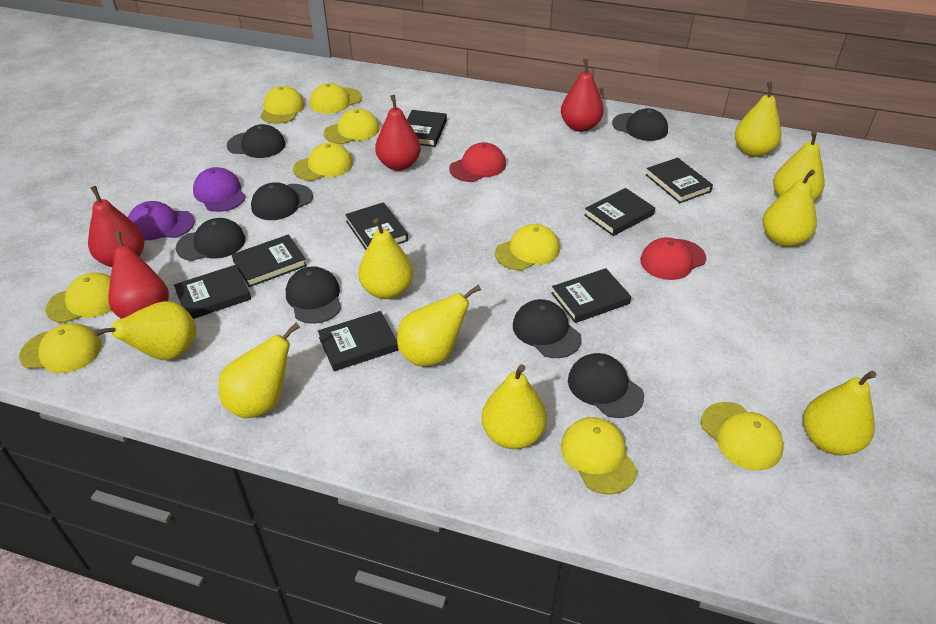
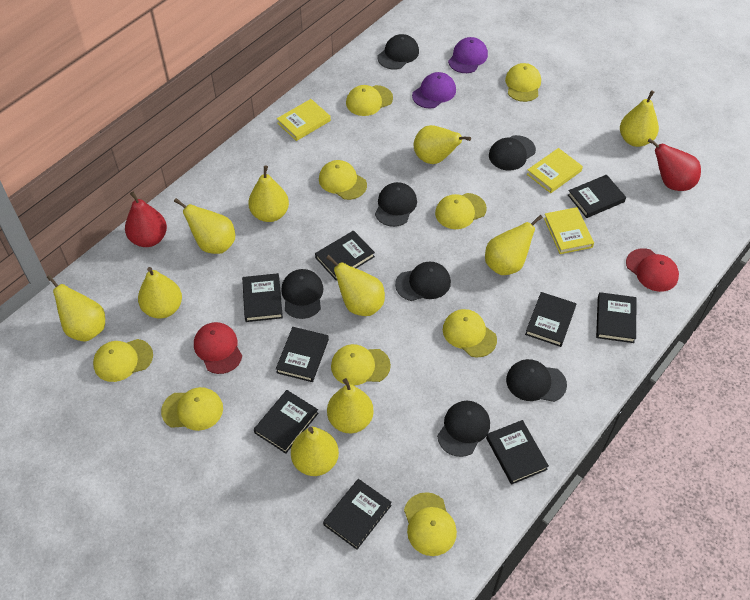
black book: [174,265,251,319] [232,234,307,287] [318,311,399,371] [345,202,408,250] [407,110,447,147] [551,268,631,323] [584,188,655,236] [646,158,713,203] = 8 -> [242,273,283,322] [254,390,319,454] [276,327,329,382] [315,230,375,281] [323,479,392,550] [486,420,549,485] [525,292,576,347] [568,175,626,218] [596,292,637,343] = 9
red pear: [88,186,145,267] [109,231,169,319] [375,95,421,171] [561,59,604,132] = 4 -> [125,192,167,247] [647,138,701,191] = 2
yellow book: none = 0 -> [277,99,331,141] [527,148,583,193] [544,207,594,254] = 3
yellow pear: [94,301,196,360] [218,323,300,418] [358,218,413,299] [397,285,481,366] [482,364,547,449] [735,82,781,157] [763,169,817,247] [773,130,825,200] [803,371,876,455] = 9 -> [47,275,105,341] [138,267,182,319] [174,198,235,254] [248,165,289,222] [291,427,339,476] [326,255,385,316] [327,378,374,433] [414,125,471,164] [485,215,543,275] [620,90,659,147] = 10

